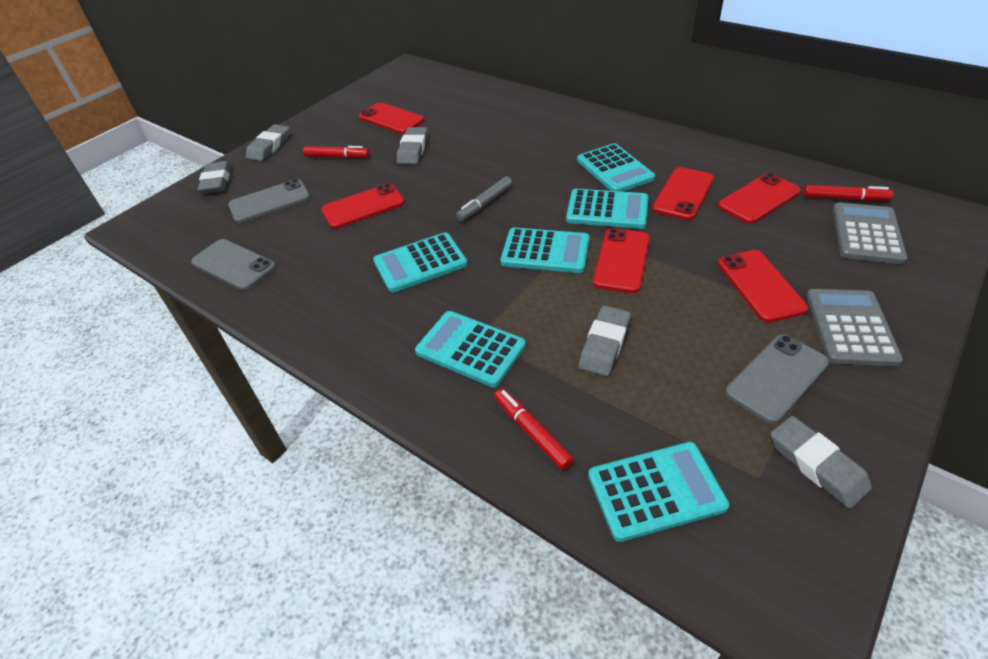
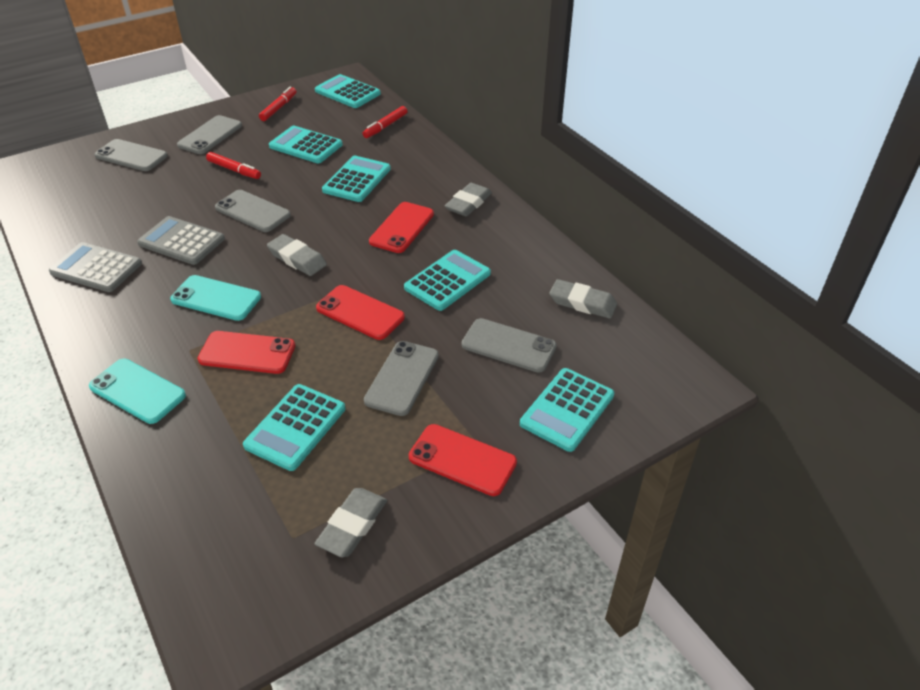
grey eraser: [197,161,231,194] [246,124,290,161] [397,127,428,164] [579,306,631,376] [771,416,872,509] = 5 -> [267,234,327,276] [315,488,387,557] [445,183,492,216] [549,279,617,319] = 4
grey marker: [456,176,512,221] = 1 -> none = 0
grey phone: [191,239,276,290] [228,179,310,223] [725,334,829,424] = 3 -> [94,139,168,171] [177,115,242,154] [215,190,291,232] [364,341,439,416] [462,318,557,373] = 5
red phone: [321,183,405,229] [359,102,424,134] [593,228,650,293] [652,167,714,220] [718,173,801,224] [718,250,808,322] = 6 -> [197,331,295,374] [316,285,405,340] [369,202,434,253] [409,424,517,496] = 4
turquoise phone: none = 0 -> [89,359,186,424] [170,275,261,321] = 2

